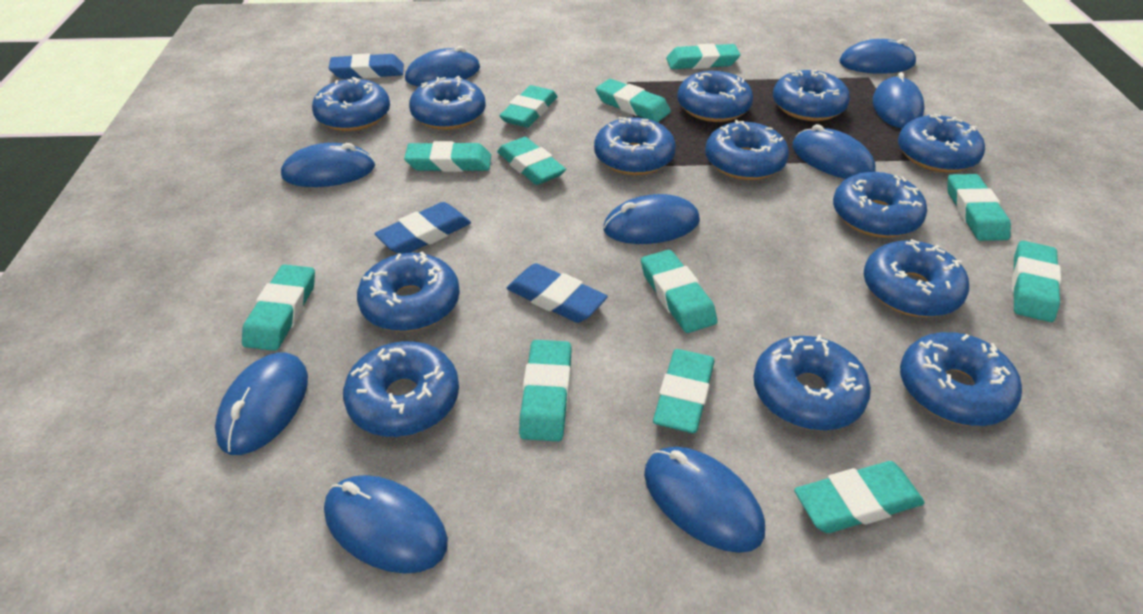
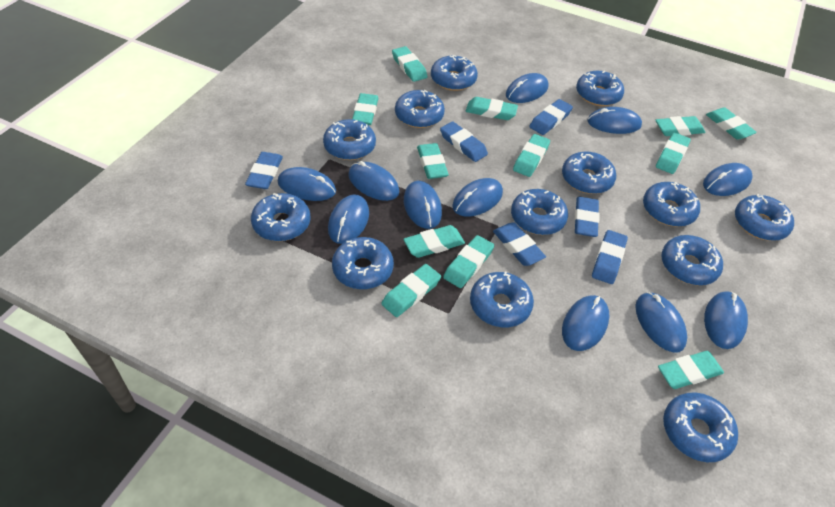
blue eraser: [329,53,404,79] [374,202,471,254] [507,263,608,323] = 3 -> [245,152,283,189] [440,121,488,162] [493,222,546,266] [529,99,573,135] [575,197,600,237] [592,230,628,284] = 6
blue mouse: [215,352,308,455] [281,143,375,187] [324,475,448,574] [405,46,480,86] [603,194,700,244] [644,446,765,553] [792,124,876,179] [839,39,916,74] [872,72,925,128] = 9 -> [278,167,336,201] [328,194,369,244] [348,161,399,201] [404,181,442,229] [452,178,503,217] [506,73,549,103] [562,295,609,351] [588,107,642,134] [635,292,687,353] [703,163,753,196] [704,291,748,349] = 11

